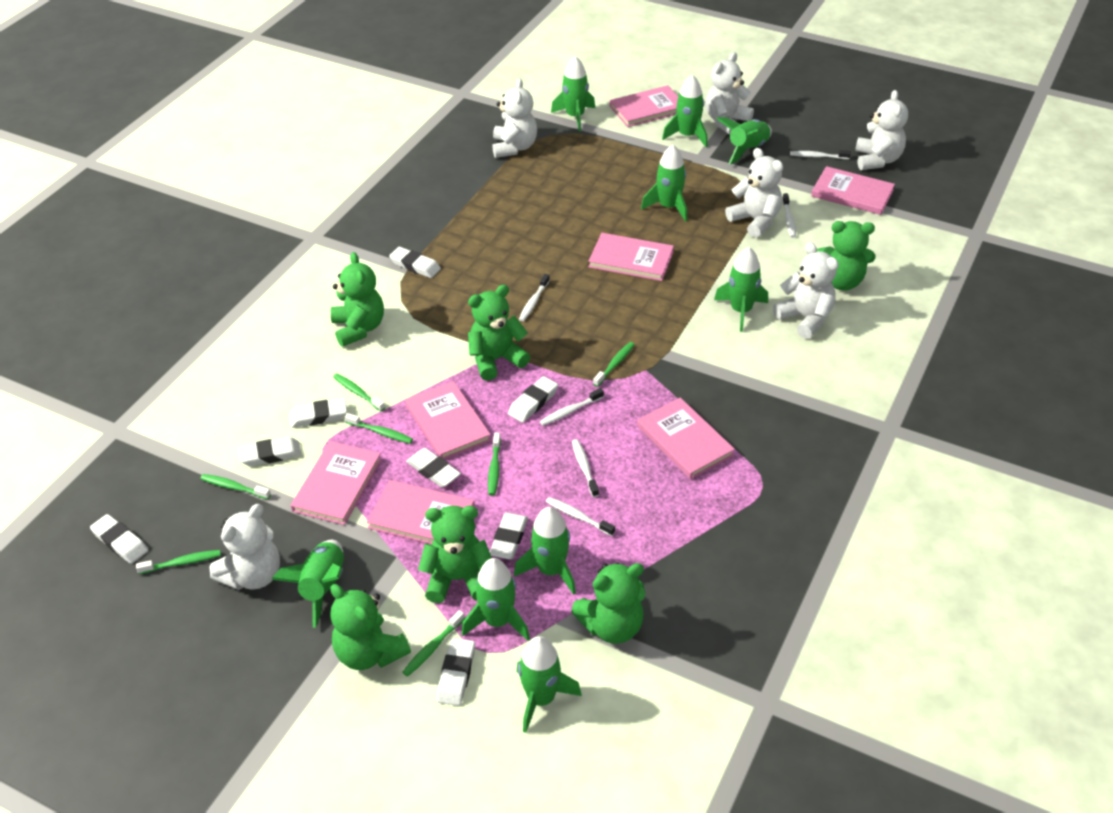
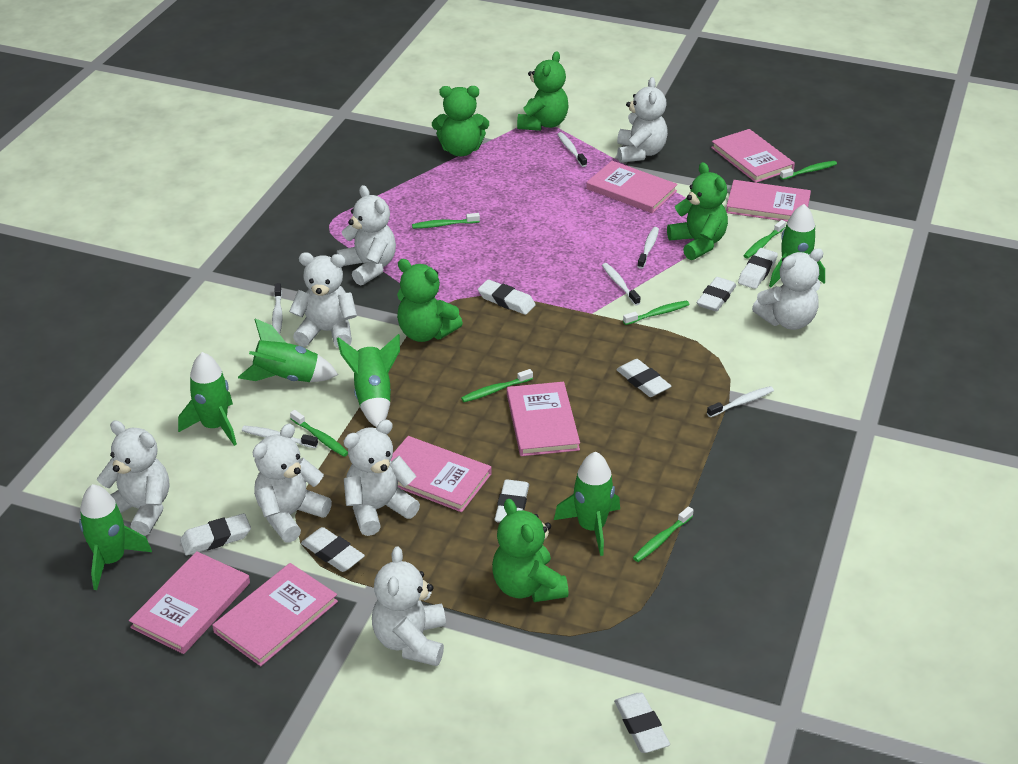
green rocket: [271,540,344,628] [462,558,530,641] [514,507,576,595] [517,636,582,733] [551,56,595,131] [641,144,687,222] [662,75,708,147] [714,247,768,332] [717,117,772,164] = 9 -> [79,484,152,590] [178,352,237,446] [238,318,338,382] [337,334,400,427] [554,452,620,556] [769,204,825,287] = 6
green teddy bear: [330,584,411,670] [331,252,384,347] [418,506,492,603] [468,285,530,381] [571,563,646,644] [817,221,875,290] = 6 -> [397,259,463,342] [432,86,489,156] [492,499,568,602] [517,51,569,131] [667,162,728,260] = 5
white teddy bear: [209,504,280,590] [492,78,537,158] [705,52,754,135] [725,148,783,238] [773,242,839,339] [855,90,908,170] = 6 -> [97,420,169,536] [253,423,332,543] [289,252,357,348] [337,185,396,286] [344,420,420,536] [372,546,446,666] [617,77,668,163] [752,248,824,330] = 8

